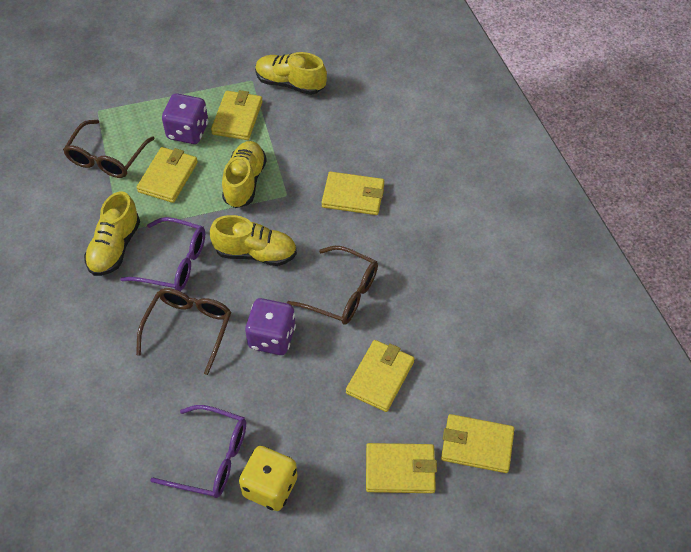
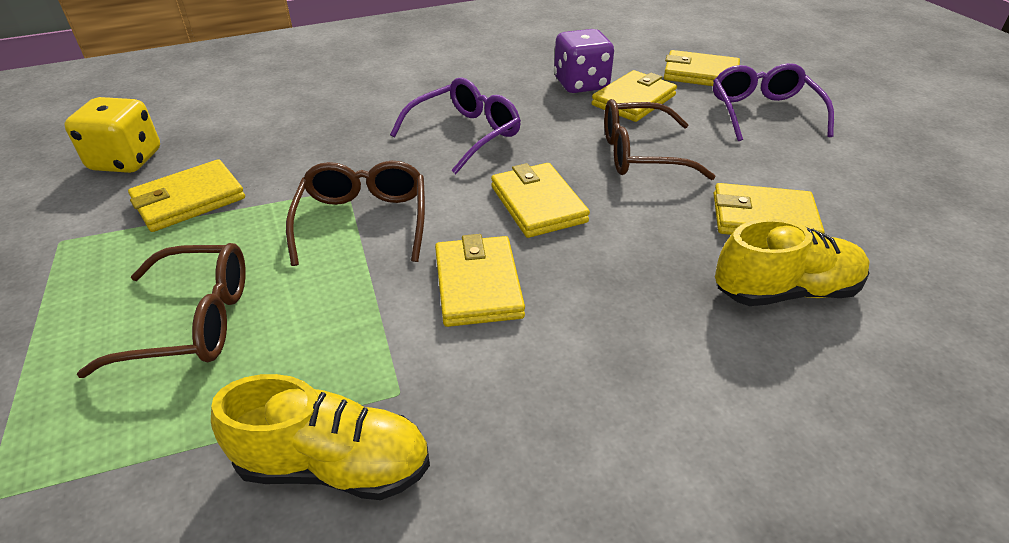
purple dice: [162,94,208,144] [245,298,296,355] = 2 -> [554,29,614,93] = 1
yellow shoe: [84,191,140,276] [210,215,297,266] [222,141,267,208] [255,52,327,95] = 4 -> [211,374,430,500] [715,219,870,306] = 2

